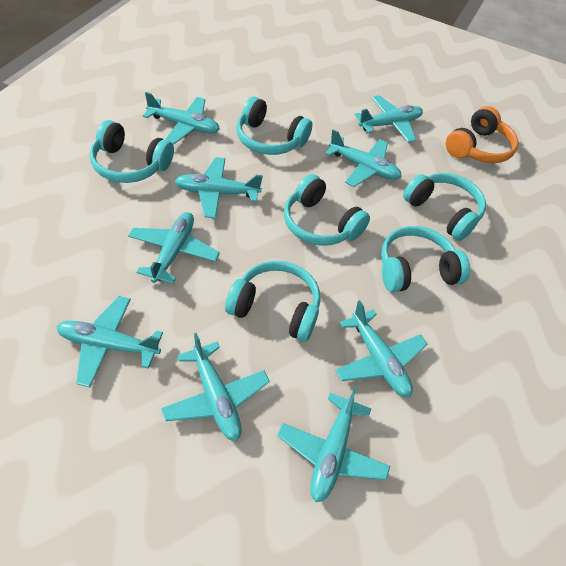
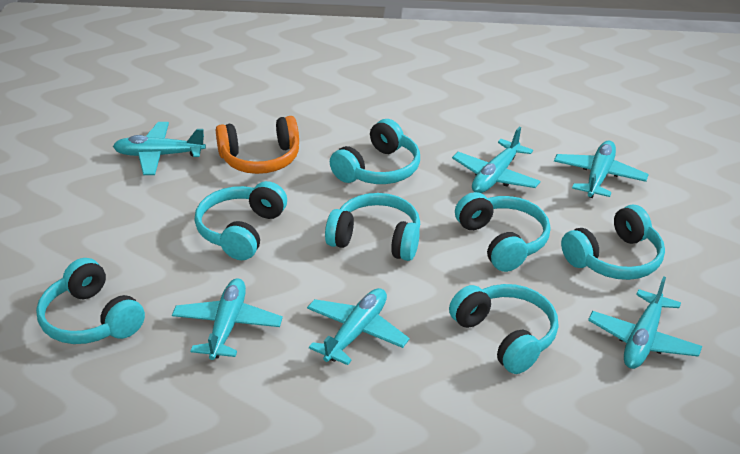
turquoise headphones: [90,120,174,183] [225,261,320,342] [236,96,312,155] [284,174,370,246] [381,226,470,292] [403,173,486,241] = 6 -> [36,258,145,344] [195,181,287,260] [325,193,420,261] [330,119,420,184] [449,284,558,374] [455,192,550,272] [561,205,665,280] = 7
turquoise plane: [56,296,163,387] [128,212,220,284] [143,92,220,145] [161,333,270,441] [175,157,263,218] [277,386,390,502] [325,130,402,187] [335,300,427,397] [355,95,423,142] = 9 -> [113,122,206,175] [172,278,283,360] [307,288,410,365] [452,127,541,193] [554,141,649,198] [588,276,702,369] = 6

